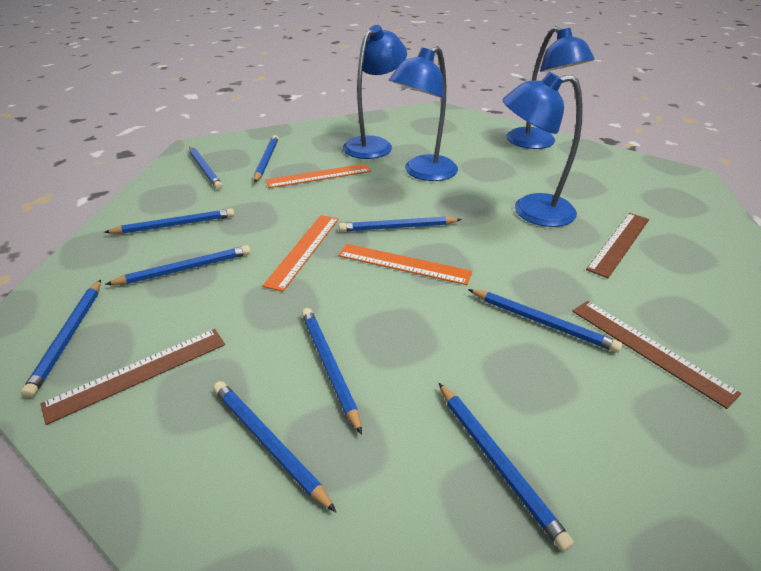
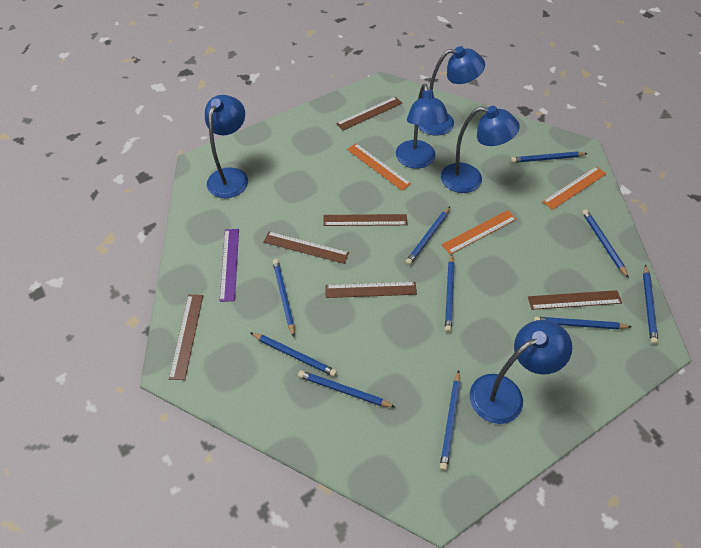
blue lamp: [343,25,407,159] [389,46,458,181] [502,72,583,227] [507,26,595,149] = 4 -> [205,95,248,198] [396,84,449,169] [418,46,485,136] [441,106,520,193] [470,320,572,424] = 5
brown ruler: [40,329,225,425] [572,301,741,409] [586,213,649,278] = 3 -> [169,295,203,380] [263,232,349,264] [323,214,408,226] [325,282,417,298] [336,97,402,130] [528,290,622,310] = 6
purple ruler: none = 0 -> [220,229,239,302] = 1

